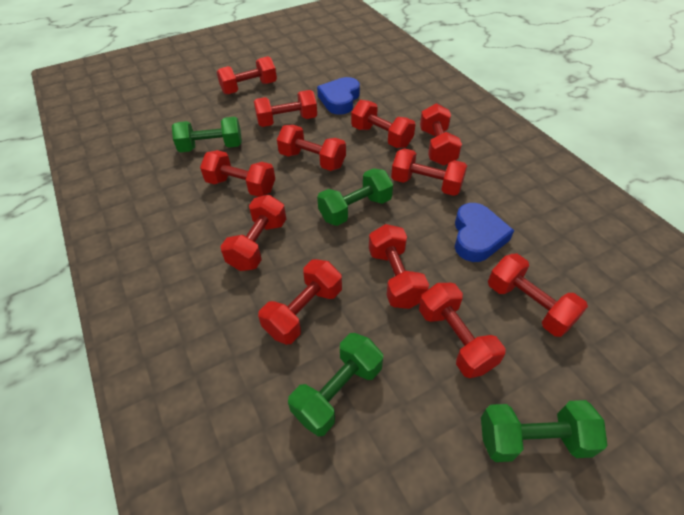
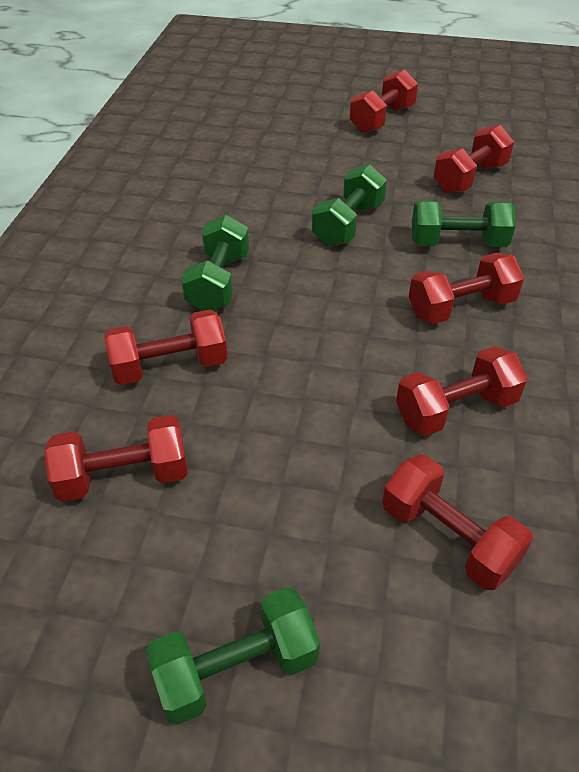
blue heart: [317,77,360,115] [455,203,514,262] = 2 -> none = 0
red dumbbell: [200,150,275,197] [217,56,277,95] [220,195,286,271] [254,90,317,127] [258,259,342,345] [277,125,346,171] [351,100,416,148] [369,224,429,309] [391,148,467,196] [419,283,506,378] [420,103,462,166] [488,254,588,337] = 12 -> [44,415,188,502] [104,309,227,385] [349,69,418,133] [382,455,533,590] [396,346,528,436] [409,253,524,324] [433,125,514,193] = 7

